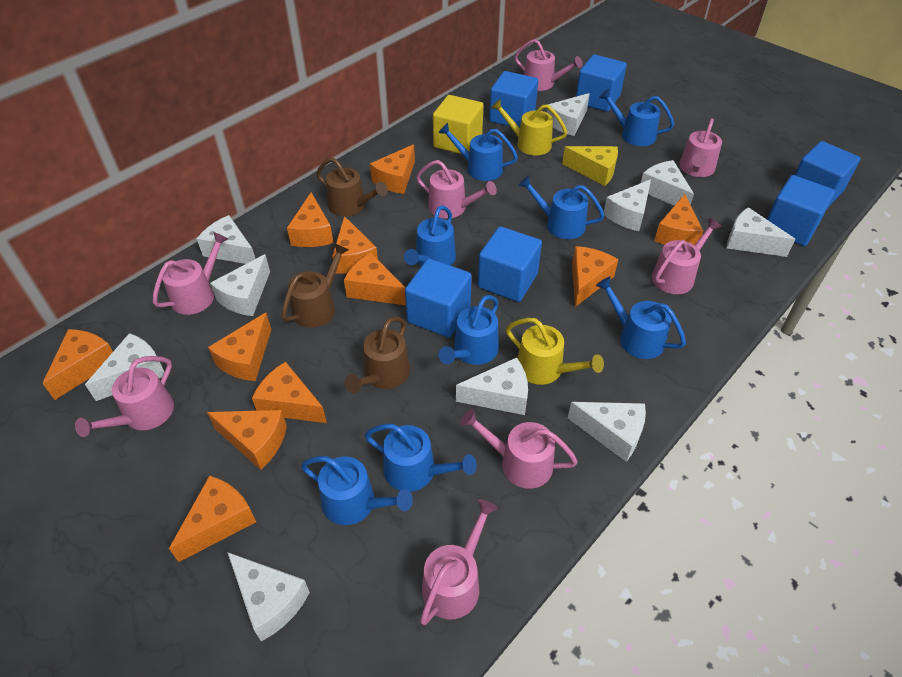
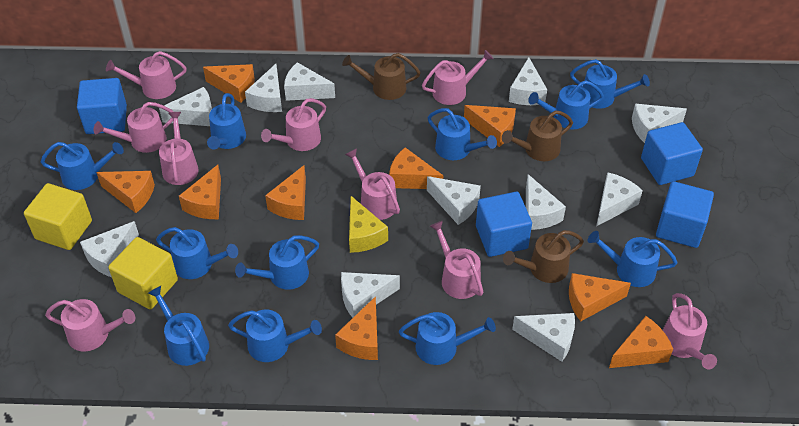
blue cube: [405,259,472,337] [478,226,542,302] [489,71,538,127] [576,54,627,112] [767,175,835,246] [795,141,861,207] = 6 -> [77,78,127,134] [476,192,532,257] [641,122,703,185] [656,181,714,248] = 4
blue watering can: [301,456,413,525] [365,424,477,492] [404,205,456,266] [439,123,518,181] [439,295,499,365] [518,175,605,239] [596,277,686,359] [599,89,675,146] = 8 -> [41,142,124,190] [148,286,209,366] [156,227,238,279] [207,93,246,150] [228,310,322,362] [235,235,319,290] [399,312,496,365] [428,108,497,160] [528,80,604,129] [570,59,650,109] [588,231,677,287] = 11
orange cheese: [42,329,113,400] [169,475,256,562] [207,410,287,470] [208,313,271,381] [252,362,327,423] [287,192,333,247] [332,216,378,274] [344,253,406,305] [370,144,415,194] [572,246,618,307] [654,194,703,245] = 11 -> [96,171,155,213] [179,165,221,219] [203,64,255,103] [265,165,306,220] [335,296,378,360] [389,147,443,189] [464,105,516,147] [569,273,631,321] [609,316,673,368] = 9
pink watering can: [75,356,174,437] [153,232,228,315] [416,160,497,219] [420,499,498,625] [461,409,578,489] [515,39,583,91] [652,218,722,294] [679,118,722,177] = 8 -> [45,299,135,352] [94,102,174,153] [106,51,187,99] [159,112,199,185] [261,98,326,151] [345,148,400,220] [422,50,494,105] [430,221,483,299] [663,293,717,369] = 9
white cheese: [85,333,164,401] [197,215,255,264] [210,254,270,316] [227,552,310,641] [456,357,528,415] [547,93,590,136] [568,402,646,462] [604,179,651,231] [641,160,694,206] [727,207,796,257] = 10 -> [80,221,139,277] [159,87,212,126] [245,64,282,112] [284,62,335,101] [341,272,400,318] [427,176,481,225] [509,57,547,105] [512,313,575,362] [526,174,566,230] [596,172,643,226] [632,104,687,143] = 11
yellow cube: [433,95,483,154] = 1 -> [24,183,92,250] [108,237,178,309] = 2
yellow watering can: [491,99,567,156] [506,318,604,385] = 2 -> none = 0

